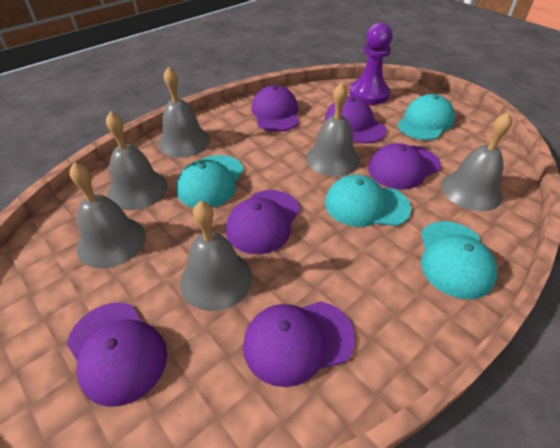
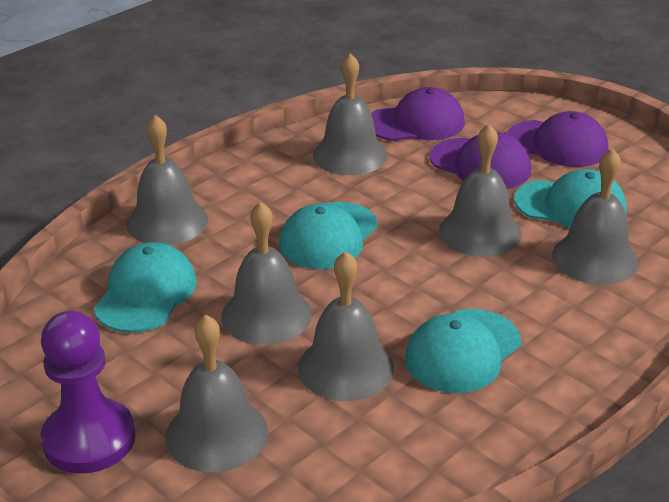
grey bell: [69,162,146,268] [106,111,167,210] [158,67,210,158] [180,201,252,311] [306,83,360,176] [441,112,512,211] = 6 -> [126,115,208,245] [165,314,268,472] [221,201,312,345] [298,251,394,401] [313,53,388,175] [439,124,522,257] [552,148,639,285] = 7
purple cap: [67,303,167,407] [226,190,300,254] [243,301,355,387] [251,85,299,132] [325,96,387,144] [368,143,441,190] = 6 -> [371,87,465,141] [430,132,531,189] [506,111,608,167] = 3

